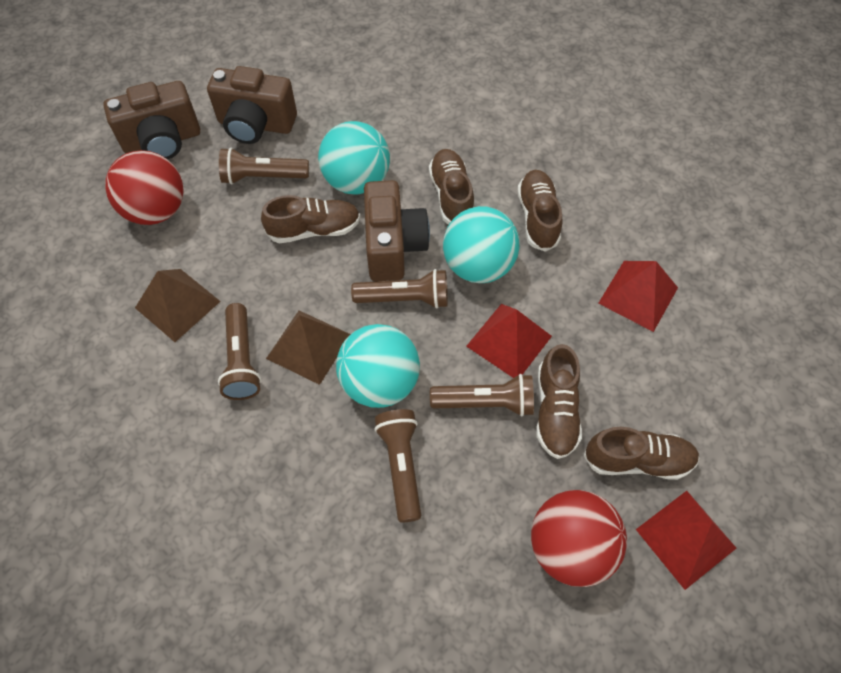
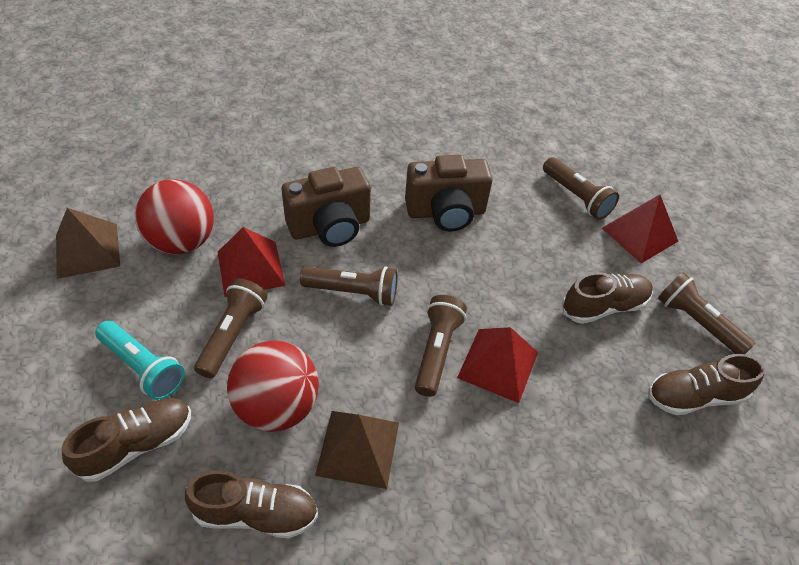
brown camera: [103,81,200,159] [207,66,297,144] [364,180,430,281] = 3 -> [282,167,371,247] [405,155,493,231] = 2
brown shoe: [261,195,360,243] [429,149,474,225] [517,170,563,252] [536,344,582,459] [583,427,699,480] = 5 -> [62,398,191,482] [185,470,318,539] [562,273,653,324] [648,354,765,415] = 4
turquoise ball: [318,121,390,195] [336,324,420,408] [443,206,520,283] = 3 -> none = 0
turquoise flashlight: none = 0 -> [95,321,185,400] = 1

